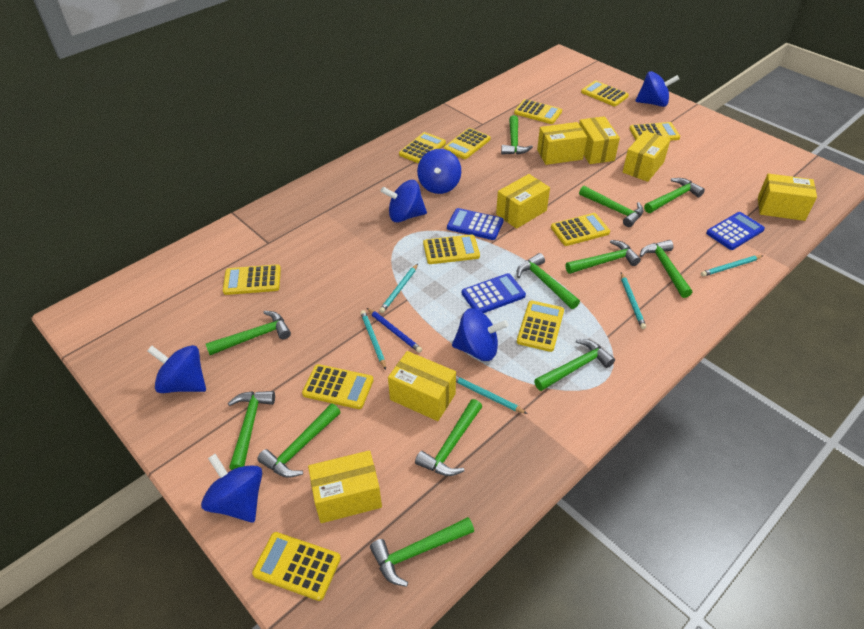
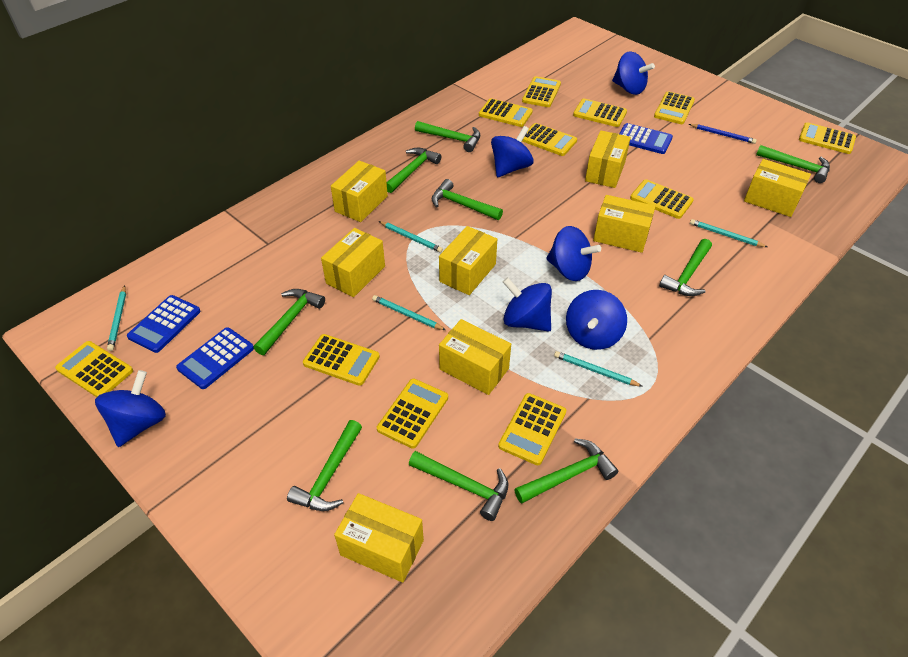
green hammer: [206,311,291,355] [228,391,275,470] [257,403,341,478] [370,517,474,587] [415,399,482,476] [501,115,533,155] [517,253,580,309] [534,339,615,391] [566,240,641,274] [579,186,644,227] [640,240,692,298] [644,178,705,213] = 12 -> [254,289,325,355] [287,420,362,511] [387,148,442,193] [409,451,508,521] [415,121,480,152] [432,179,503,220] [514,439,618,504] [659,239,712,296] [756,145,830,183] = 9
yellow box: [308,450,382,523] [388,351,456,421] [496,174,550,229] [537,122,587,165] [579,116,620,164] [623,131,671,182] [758,174,817,221] = 7 -> [321,228,385,297] [331,161,388,222] [334,493,424,583] [439,226,497,295] [439,319,511,395] [585,130,631,188] [593,195,656,253] [744,159,811,217] = 8

